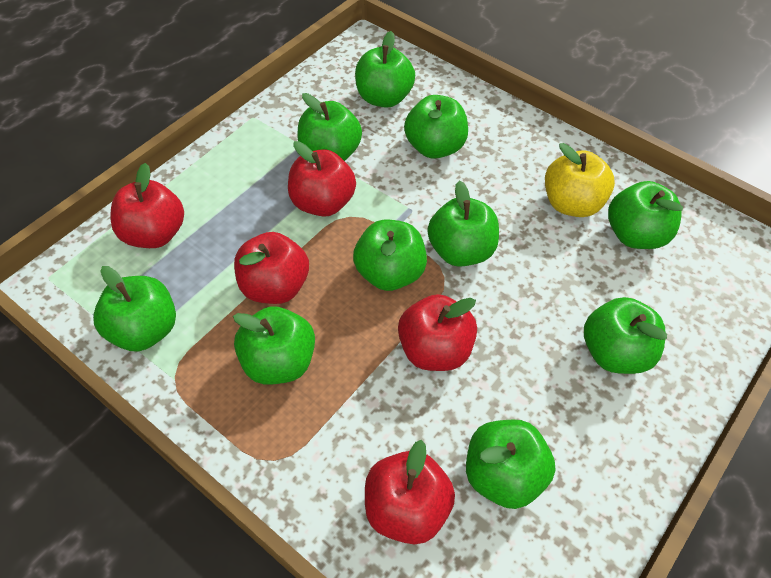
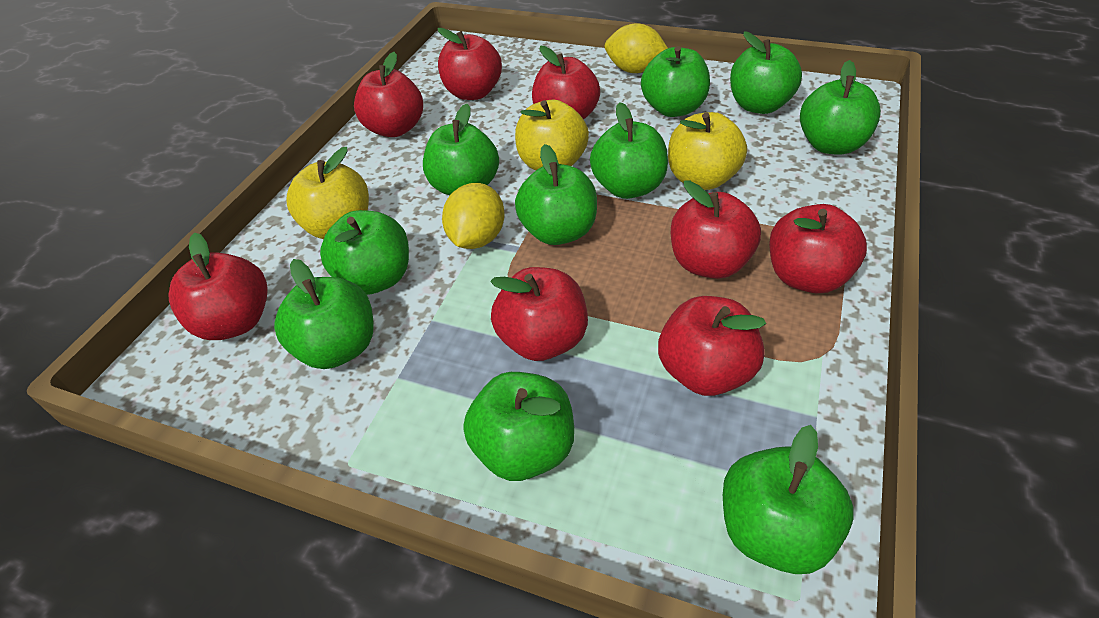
red apple: [111,163,184,248] [234,232,309,304] [288,141,356,217] [365,440,455,544] [398,294,477,371] = 5 -> [168,233,268,340] [354,52,423,137] [438,28,502,100] [490,267,588,361] [532,46,600,119] [658,296,766,396] [671,180,761,279] [769,204,867,293] = 8
yellow apple: [545,143,615,217] = 1 -> [286,147,369,239] [515,100,589,171] [668,112,747,190] = 3
yellow lemon: none = 0 -> [442,183,505,249] [605,24,668,73] = 2

